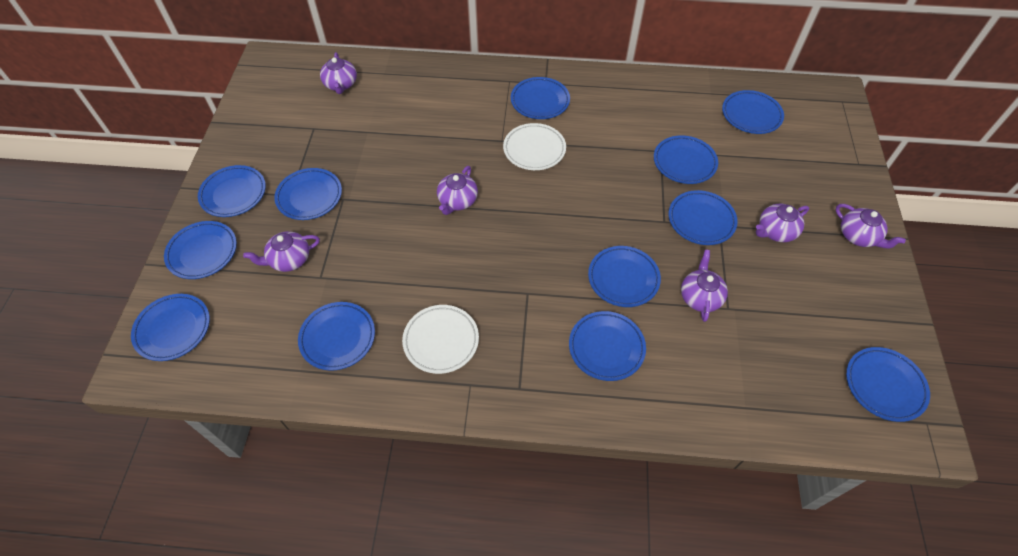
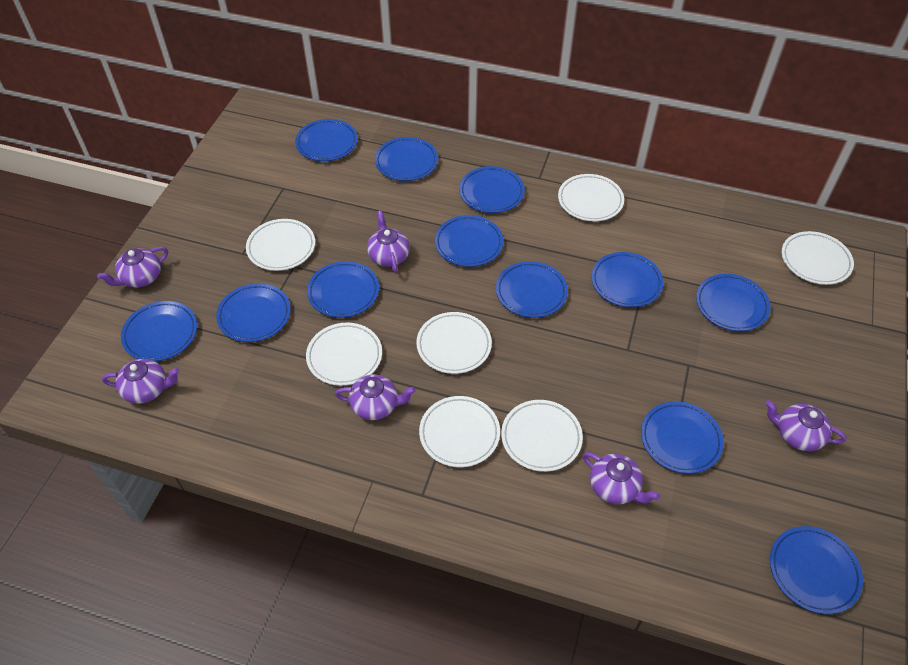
white plate: [402,305,479,374] [503,123,566,170] = 2 -> [246,219,315,271] [306,323,382,386] [416,312,492,374] [419,396,500,467] [501,400,583,472] [558,174,624,221] [782,231,854,285] = 7

